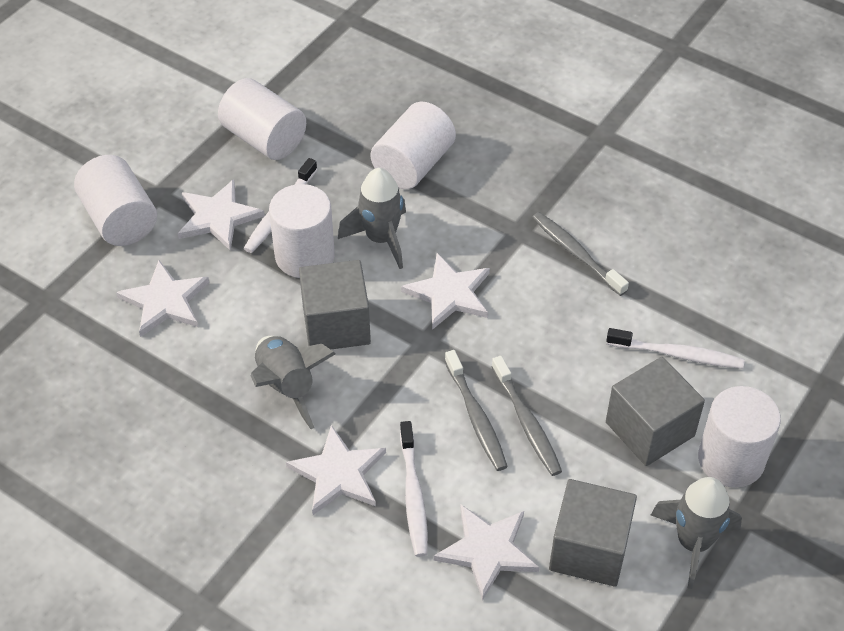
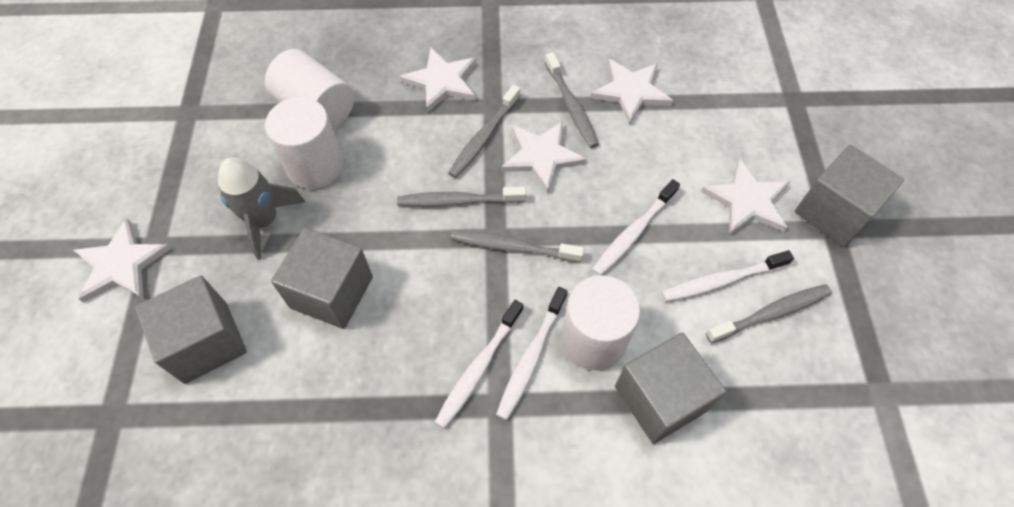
grey cube: [299,260,371,349] [549,479,637,587] [606,357,705,466] = 3 -> [135,275,247,384] [271,228,373,329] [615,332,726,444] [795,145,904,247] = 4
grey rocket: [251,336,336,429] [338,168,406,269] [651,477,742,589] = 3 -> [218,157,305,260] = 1
grey toothbrush: [445,350,508,471] [491,356,562,476] [532,212,629,296] = 3 -> [397,186,526,207] [448,85,520,178] [451,230,584,262] [545,52,599,148] [706,284,832,343] = 5
white cylinder: [74,155,157,246] [218,78,306,160] [269,184,335,278] [370,102,456,189] [698,386,781,488] = 5 -> [265,49,354,130] [265,97,344,189] [561,275,640,371] = 3
white toothbrush: [243,158,318,253] [400,421,428,557] [606,328,745,369] = 3 -> [435,300,524,429] [496,287,568,420] [592,179,680,275] [661,250,794,302] = 4

